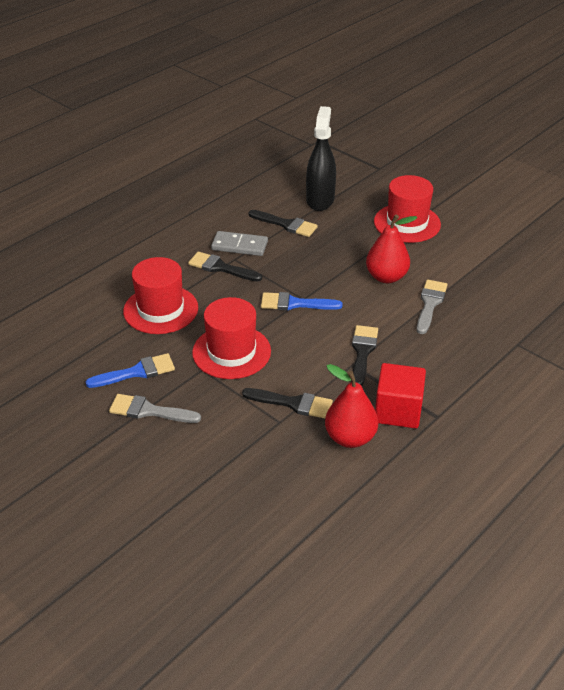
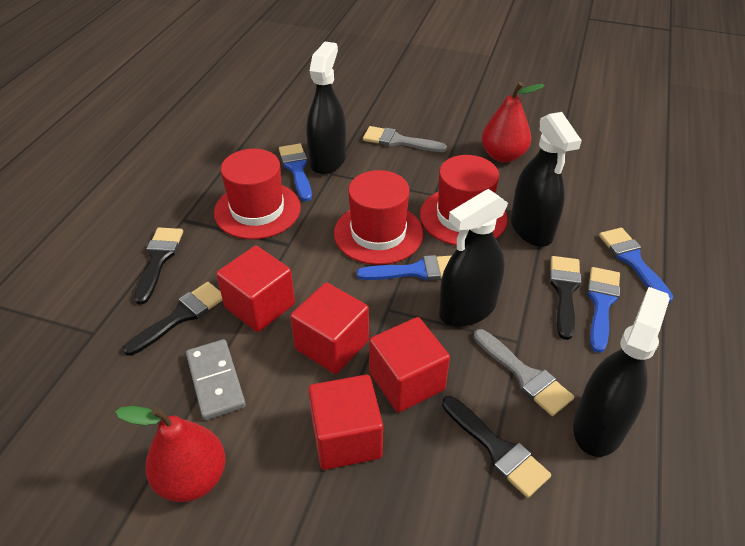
black spray bottle: [306,106,336,211] = 1 -> [306,42,346,175] [439,189,508,327] [511,112,582,247] [573,287,670,457] = 4
blue brush: [85,353,175,388] [261,292,343,311] = 2 -> [279,144,312,201] [357,255,451,281] [587,267,620,353] [599,228,673,303] = 4
red cube: [375,363,426,429] = 1 -> [216,246,295,332] [290,282,369,374] [308,375,383,470] [369,317,450,413] = 4

